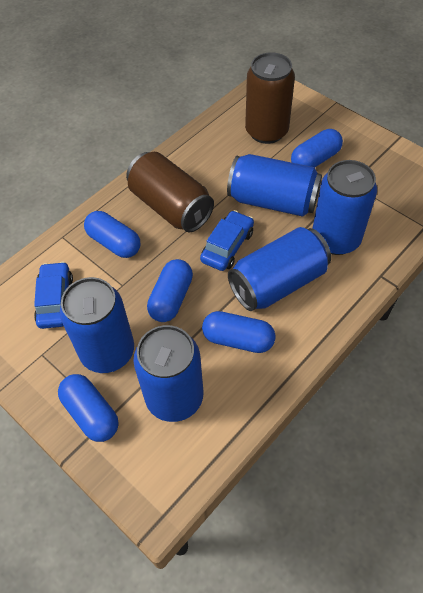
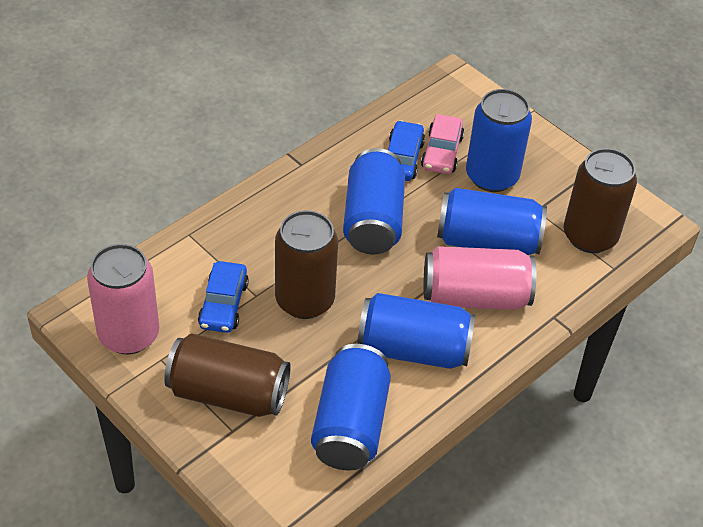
blue capsule: [58,374,119,442] [84,211,140,258] [147,259,193,322] [202,311,276,353] [291,129,343,167] = 5 -> none = 0
brown can: [126,152,214,232] [245,52,295,144] = 2 -> [164,333,291,417] [275,210,338,319] [564,148,637,253] = 3
pink can: none = 0 -> [87,244,159,354] [423,246,536,310] = 2
pink car: none = 0 -> [421,114,464,174] = 1

